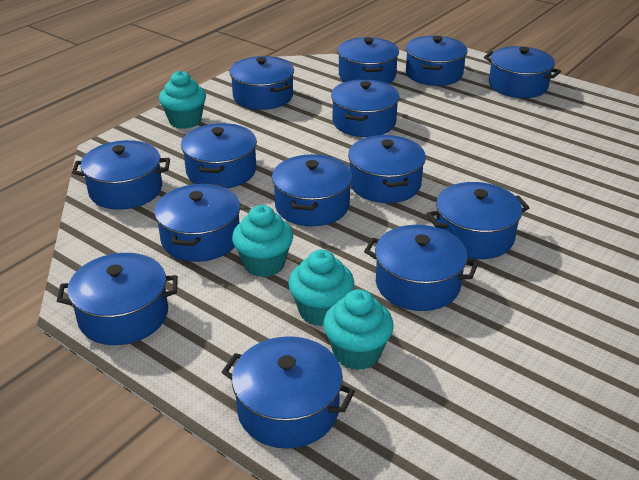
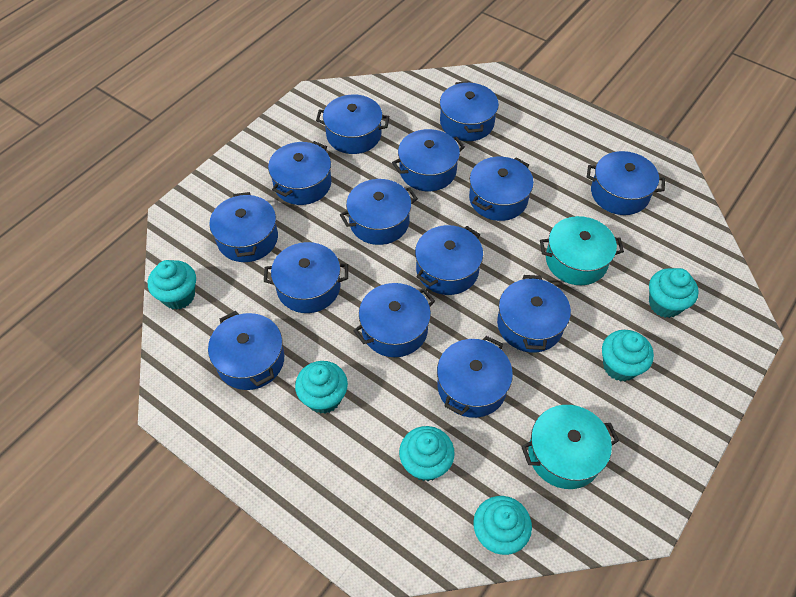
turquoise cupcake: [159,71,206,129] [232,205,293,277] [288,250,354,326] [323,289,393,370] = 4 -> [148,260,196,310] [295,361,348,414] [399,426,455,481] [473,496,532,555] [602,330,654,382] [649,268,699,318] = 6
turquoise pot: none = 0 -> [521,405,619,489] [540,216,624,285] = 2

